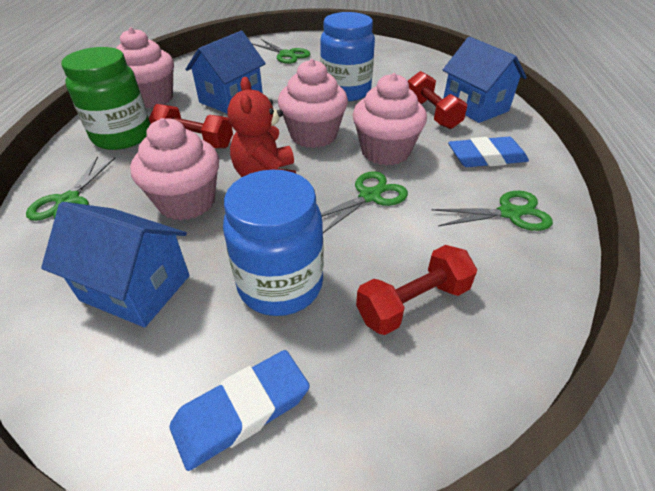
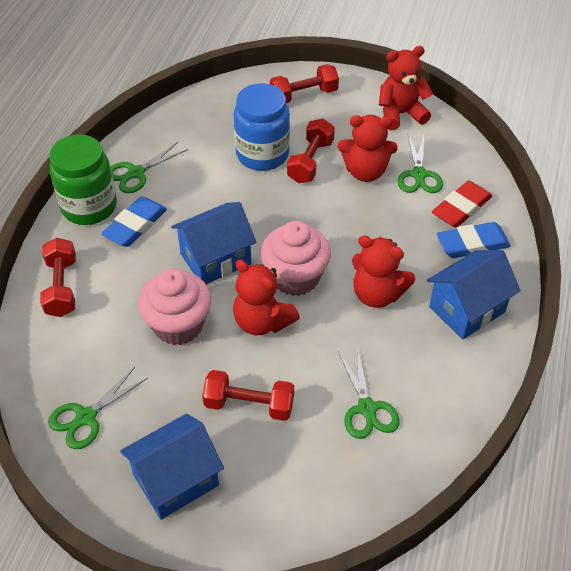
blue jar: [223,170,324,316] [320,12,375,101] = 2 -> [234,83,290,171] = 1
pink cupcake: [116,27,174,108] [130,118,219,220] [278,59,348,148] [353,73,427,166] = 4 -> [138,269,211,345] [261,221,331,296] = 2
red dumbbell: [149,104,233,148] [356,245,477,335] [408,71,467,129] = 3 -> [40,238,76,317] [202,370,294,421] [270,64,339,103] [287,119,335,183] = 4
red eraser: none = 0 -> [432,181,492,228] = 1
red teddy bear: [228,77,296,177] = 1 -> [233,259,300,335] [338,115,398,182] [352,235,415,308] [379,46,433,130] = 4

